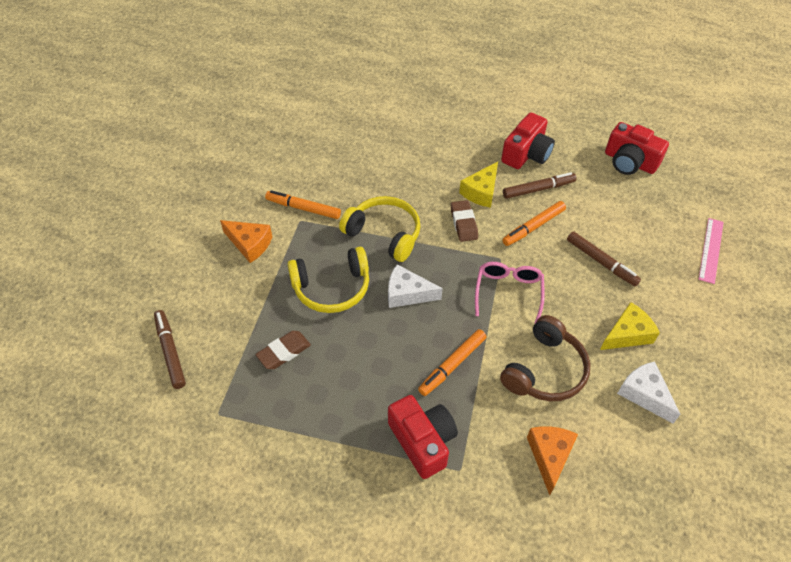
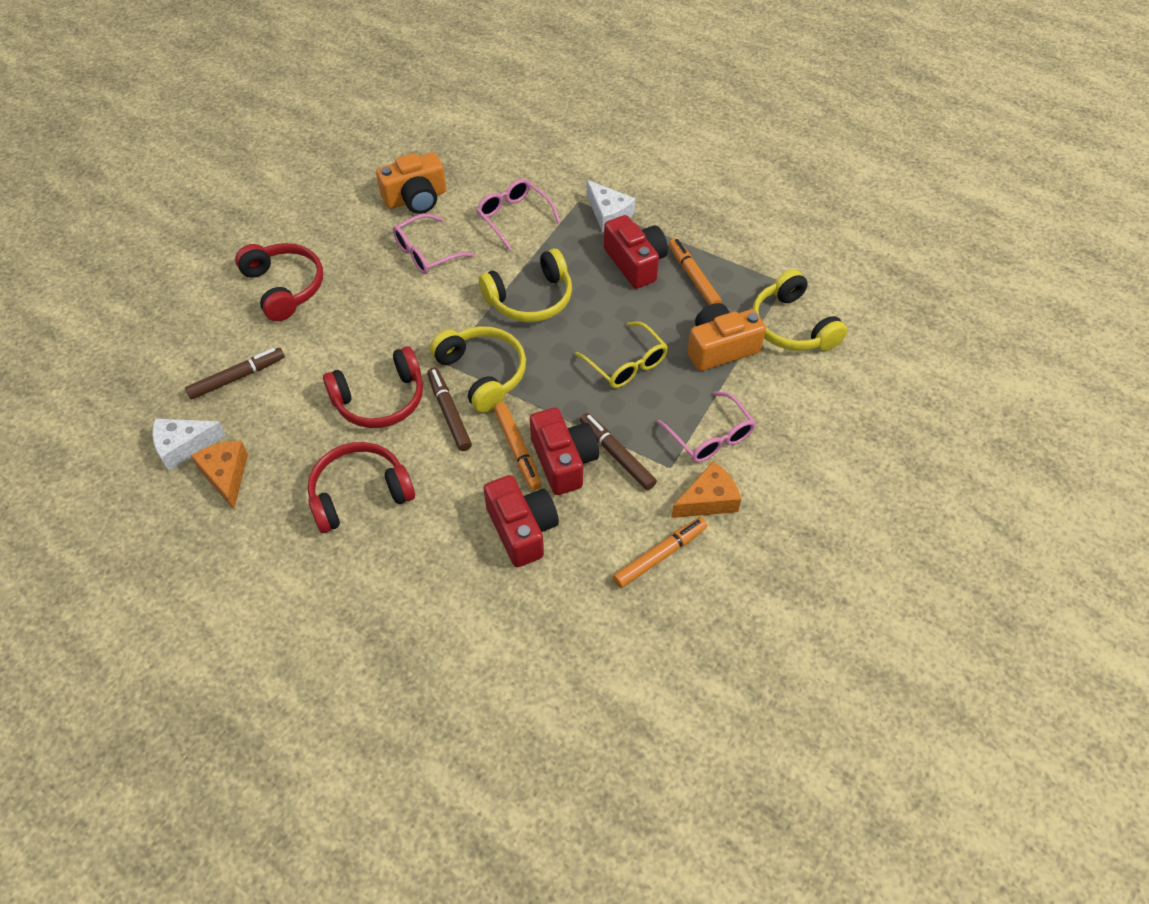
brown eraser: [256,331,311,369] [451,200,478,242] = 2 -> none = 0
brown headphones: [500,315,591,401] = 1 -> none = 0
orange camera: none = 0 -> [376,152,446,214] [688,303,766,371] = 2
pink glasses: [475,262,545,324] = 1 -> [393,214,475,274] [477,179,561,250] [657,391,756,463] = 3
pink ruler: [699,218,724,284] = 1 -> none = 0
red headphones: none = 0 -> [235,243,323,321] [307,442,415,533] [323,346,423,428] = 3
yellow cheese: [459,162,498,208] [600,302,660,350] = 2 -> none = 0
yellow glasses: none = 0 -> [575,322,668,388] = 1
yellow headphones: [287,247,369,313] [339,196,421,262] = 2 -> [430,326,526,413] [479,249,572,322] [753,269,848,351] = 3

